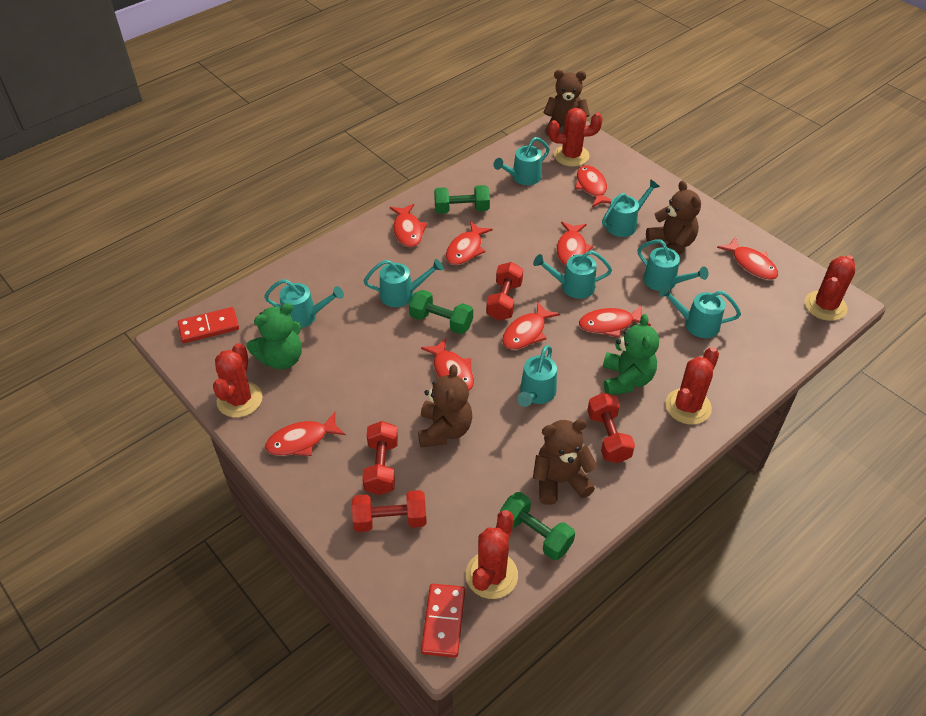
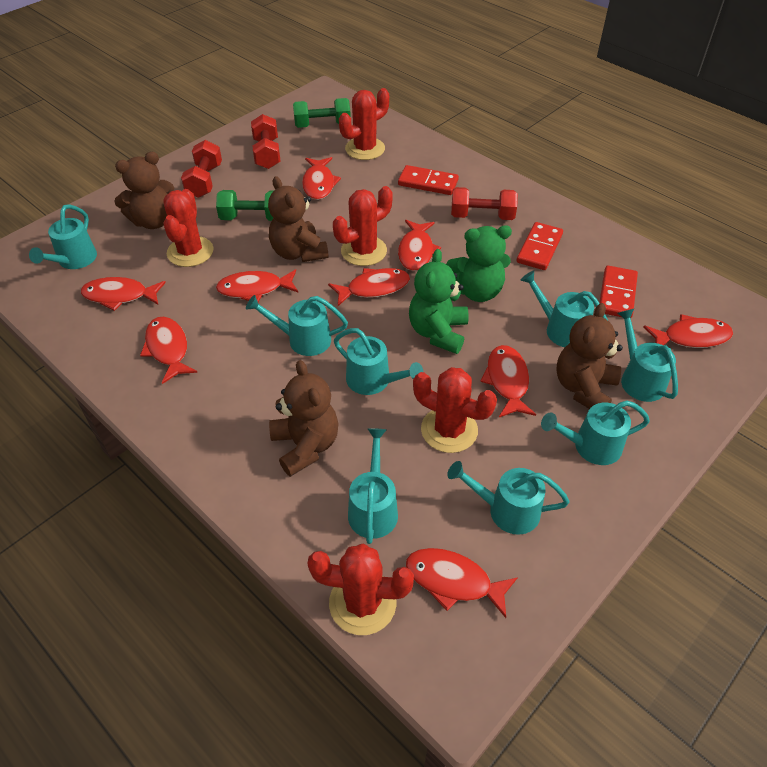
green dumbbell: [409,290,473,334] [434,185,490,214] [500,492,575,560] = 3 -> [216,190,274,221] [293,98,351,128] = 2
red domino: [178,307,239,343] [421,584,465,658] = 2 -> [398,165,459,195] [516,222,563,270] [599,266,638,318] = 3
red dumbbell: [352,490,427,532] [362,421,398,495] [486,262,523,321] [587,393,635,463] = 4 -> [181,140,222,198] [251,114,281,169] [451,187,518,220] = 3

